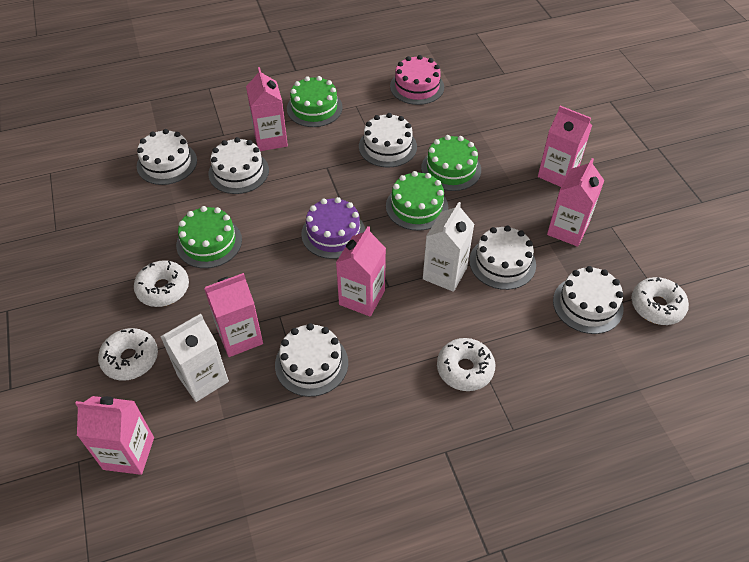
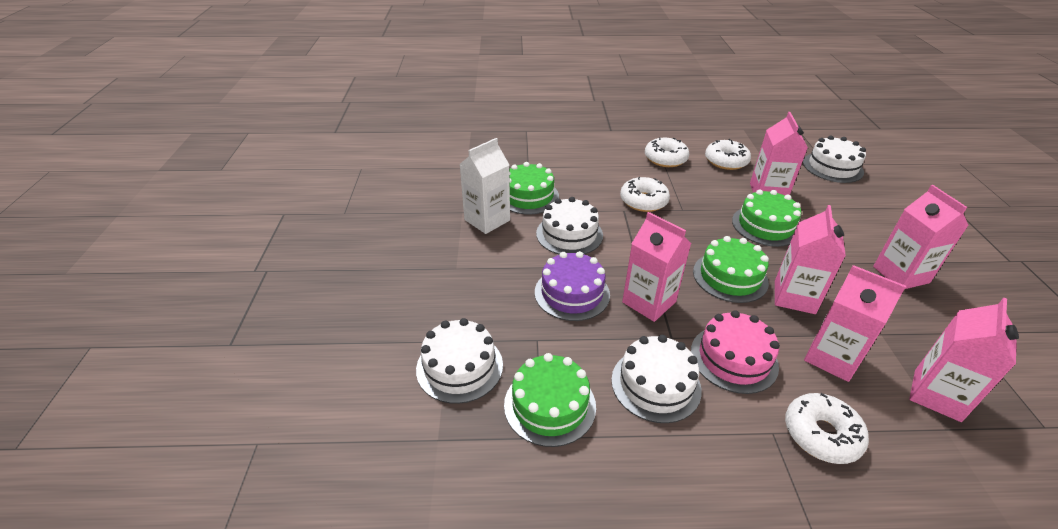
white cake: [137,129,197,185] [208,137,269,194] [275,323,348,397] [359,113,417,167] [469,226,536,290] [553,266,624,334] = 6 -> [416,318,503,404] [536,197,603,255] [611,335,702,423] [803,135,866,183] = 4
white carton: [160,314,229,402] [423,202,474,292] = 2 -> [459,138,510,234] = 1

